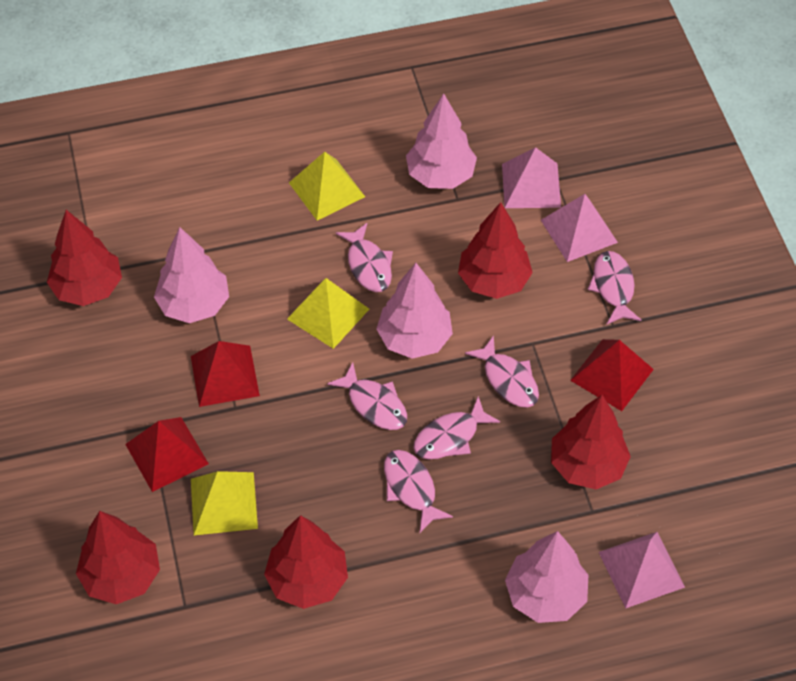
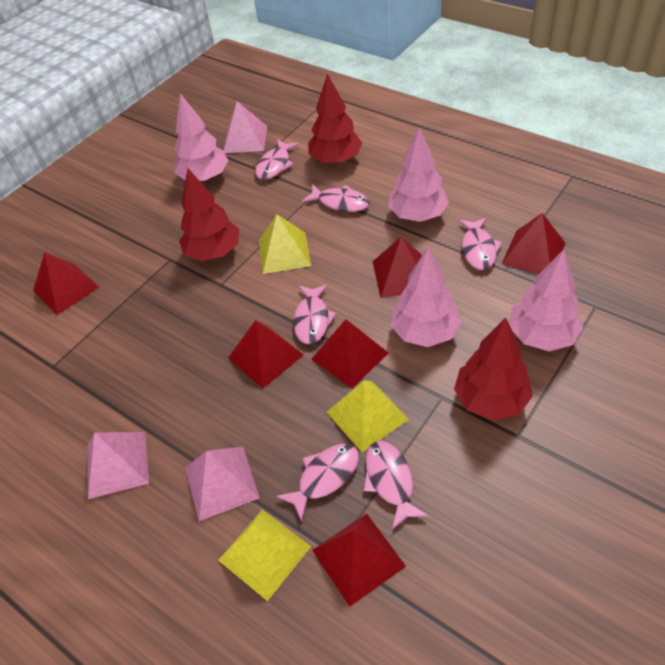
red pyramid: [125,417,209,492] [191,341,260,407] [570,339,654,411] = 3 -> [33,252,99,315] [228,320,303,388] [312,319,388,388] [312,513,406,607] [373,237,422,298] [502,213,566,274] = 6
red tree: [47,210,122,306] [76,511,160,604] [264,515,348,609] [458,202,533,299] [551,395,631,489] = 5 -> [179,168,239,261] [308,74,362,164] [454,318,533,421] = 3

